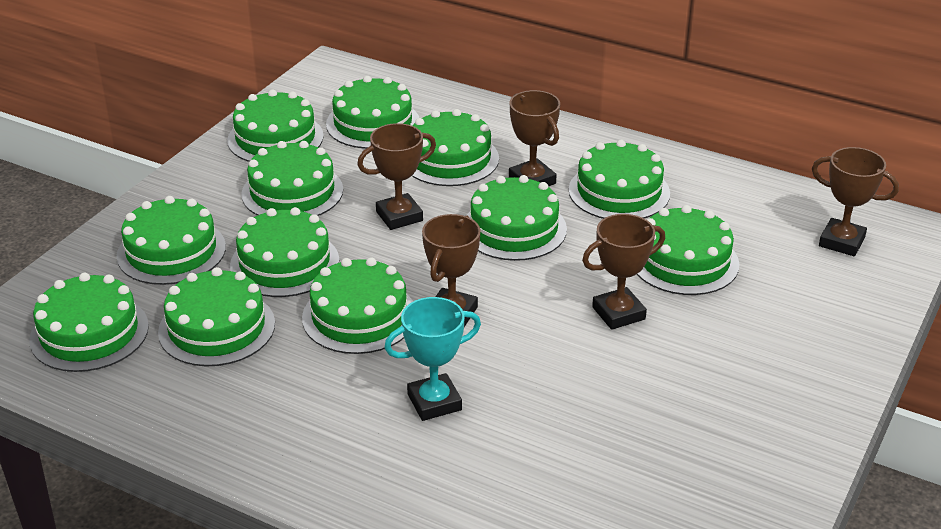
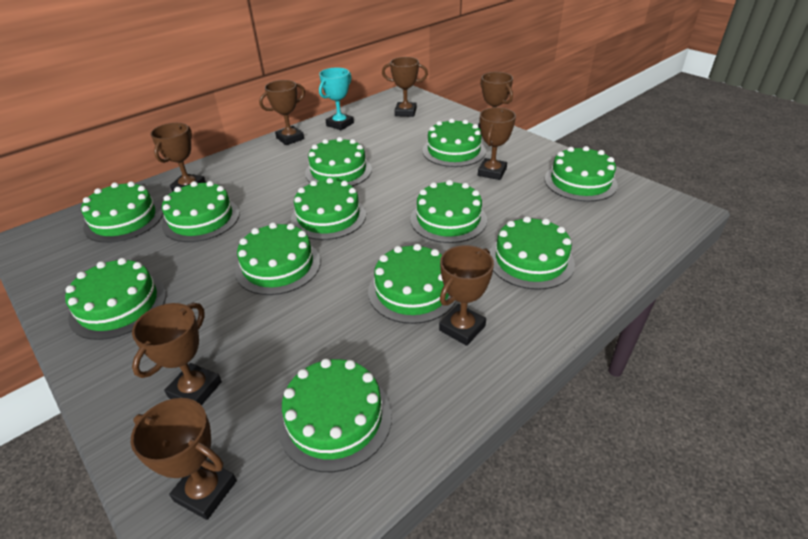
brown trophy: [357,123,436,230] [422,214,481,327] [509,90,560,186] [582,214,665,330] [812,147,899,256] = 5 -> [131,398,237,520] [132,303,222,405] [150,123,206,192] [259,80,305,145] [382,57,428,117] [439,245,494,346] [478,72,513,129] [478,107,516,180] = 8

